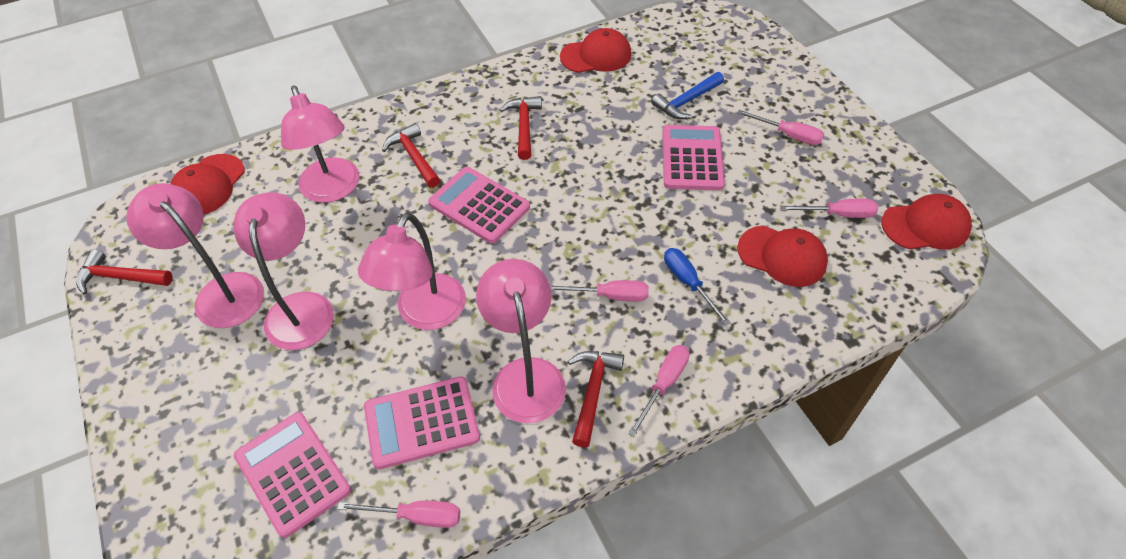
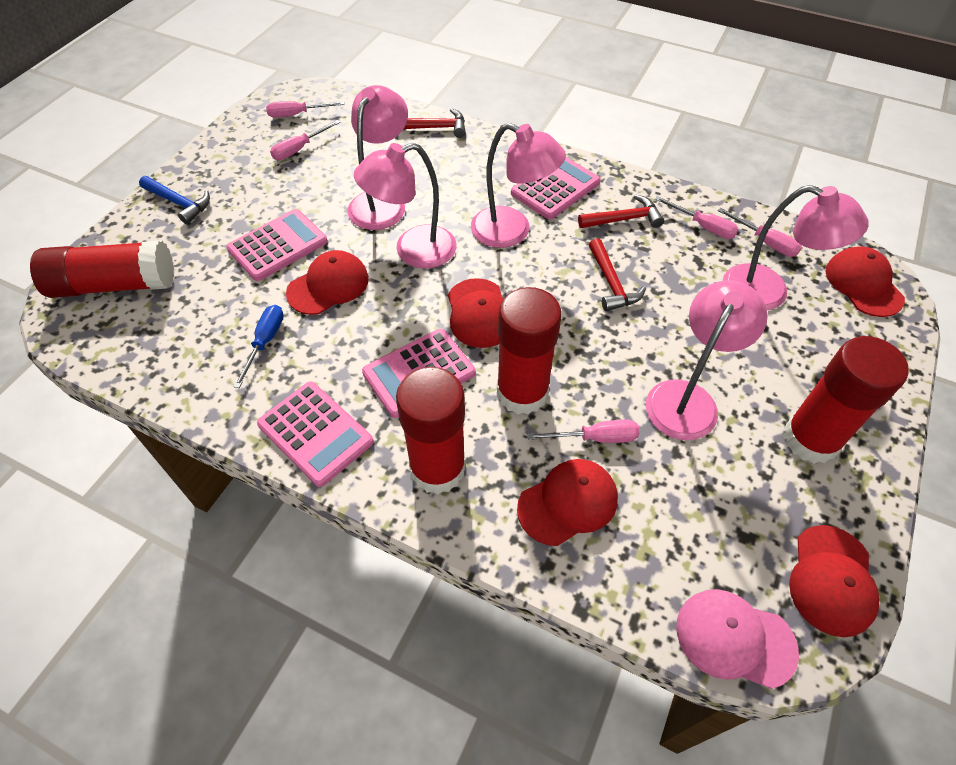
pink cap: none = 0 -> [676,589,799,689] = 1
red cap: [170,154,245,215] [560,28,631,73] [737,226,828,287] [881,194,972,250] = 4 -> [286,250,369,315] [448,278,504,348] [517,459,618,546] [789,525,880,637] [825,246,905,317] = 5
red glue stick: none = 0 -> [30,240,174,298] [396,367,466,494] [497,287,562,414] [783,336,909,464] = 4
red hammer: [76,249,172,295] [382,123,440,188] [500,96,542,160] [568,351,624,447] = 4 -> [404,108,466,138] [578,195,664,228] [589,238,646,311] = 3

